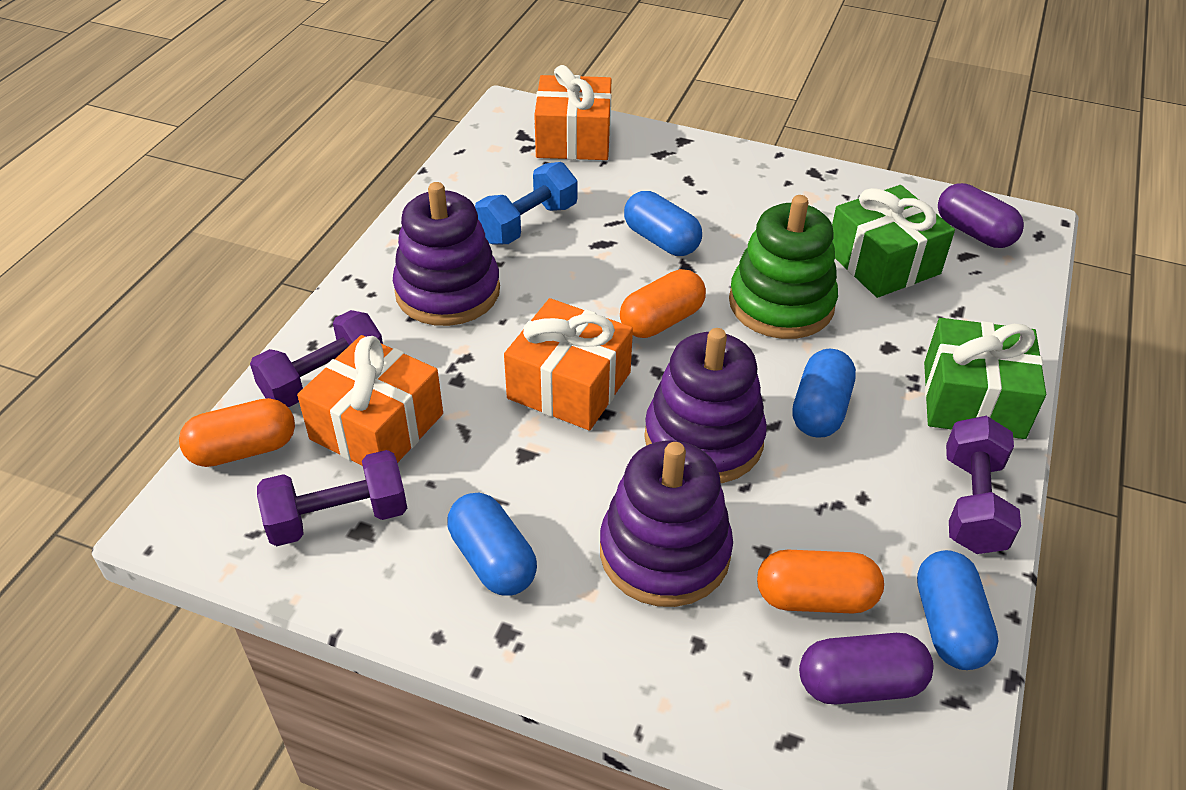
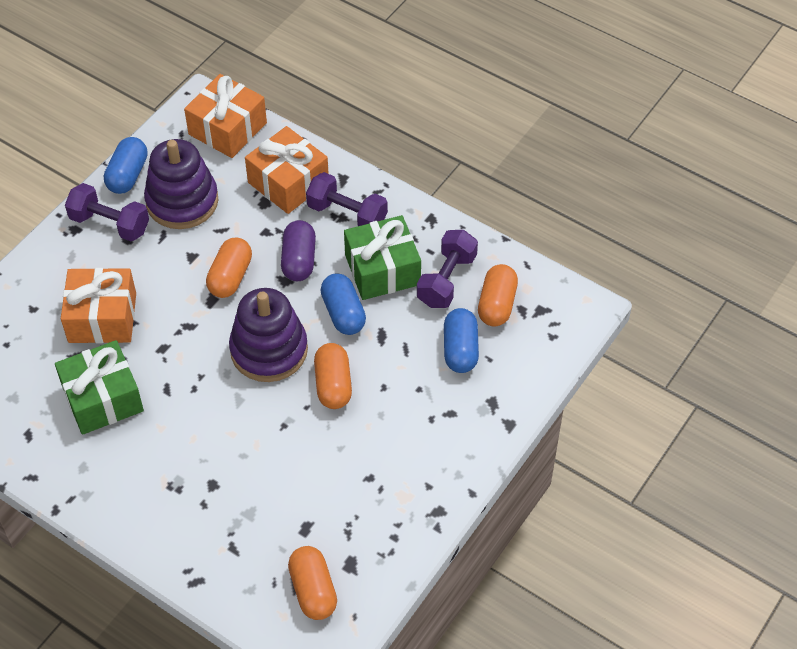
blue capsule: [447,493,537,596] [624,191,702,256] [792,349,856,438] [917,550,999,670] = 4 -> [104,137,148,194] [320,273,366,335] [444,308,479,373] = 3
blue dumbbell: [475,162,577,245] = 1 -> none = 0
green stacking toy: [729,195,838,339] = 1 -> none = 0
orange capsule: [179,398,295,467] [620,269,706,338] [757,550,884,614] = 3 -> [206,237,252,298] [288,546,337,620] [314,343,352,409] [478,264,518,327] = 4
purple capsule: [799,633,933,704] [938,183,1024,248] = 2 -> [281,220,316,281] = 1
purple stacking toy: [393,182,500,326] [600,441,733,607] [644,328,767,483] = 3 -> [144,139,218,229] [229,288,308,382] = 2

